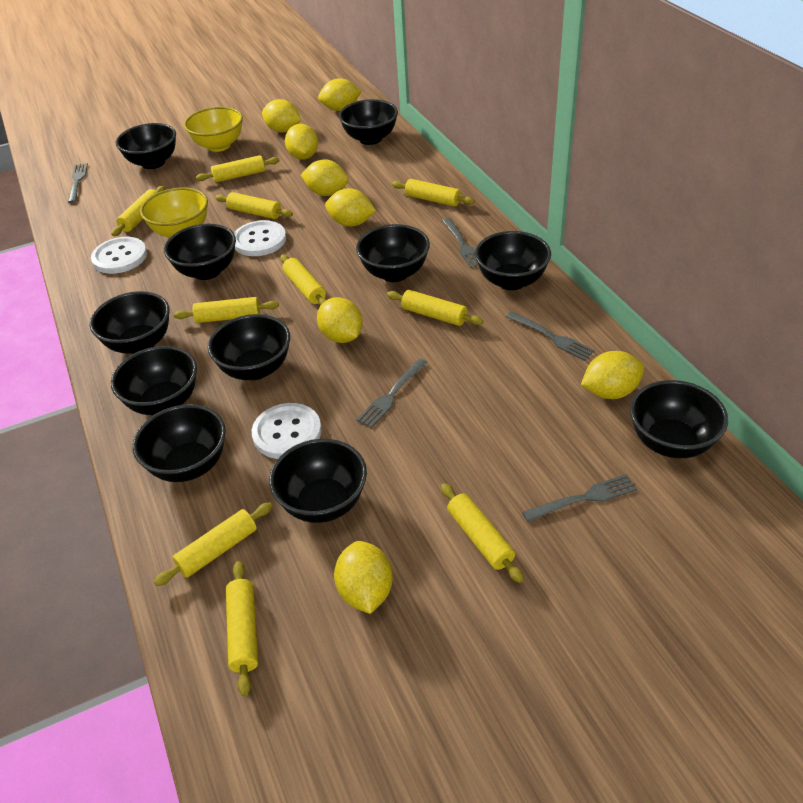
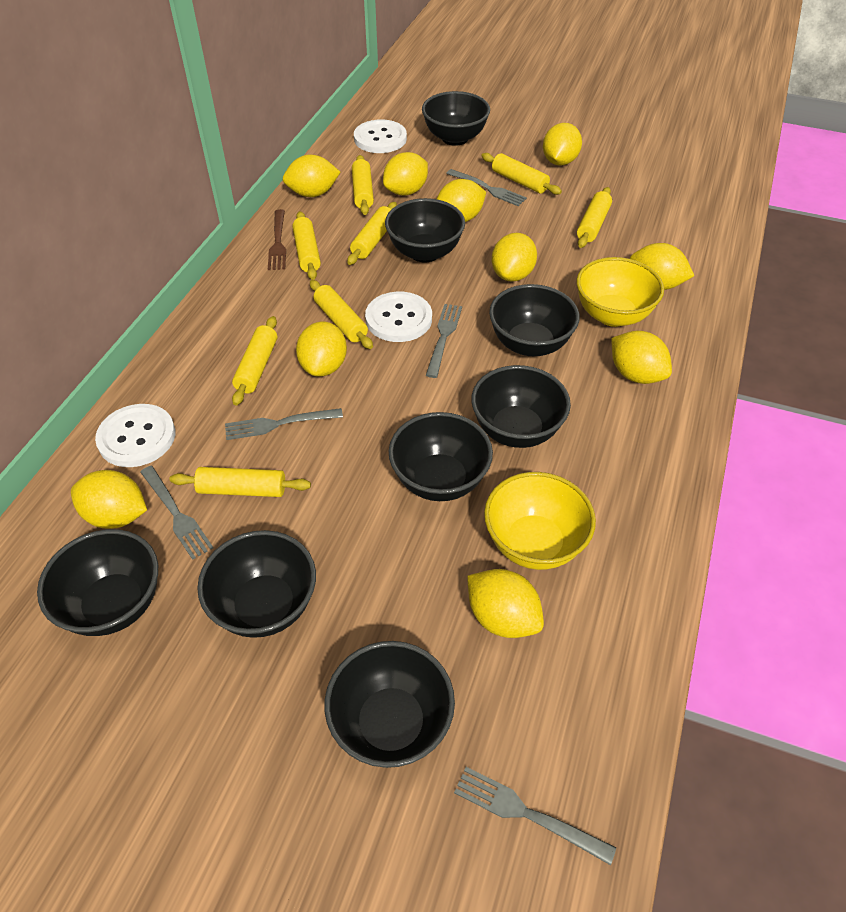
black bowl: [90,291,170,354] [111,346,197,415] [116,123,176,169] [133,404,226,482] [164,224,236,280] [208,314,290,380] [269,439,367,523] [339,99,398,145] [356,224,430,282] [475,231,551,290] [630,380,728,458] = 11 -> [37,529,158,636] [197,530,316,638] [324,641,455,768] [385,198,465,263] [389,412,493,501] [422,91,490,146] [471,365,571,448] [489,284,579,356] = 8
brown fork: none = 0 -> [268,209,286,270] = 1
yellow lemon: [262,99,301,133] [285,124,318,160] [301,159,349,196] [317,297,363,343] [318,78,362,111] [325,188,376,227] [334,541,393,614] [581,351,644,399] = 8 -> [71,470,147,529] [283,155,340,197] [296,322,347,376] [383,152,428,196] [437,179,486,222] [467,569,544,638] [492,233,537,282] [543,123,582,166] [611,331,672,384] [630,243,694,290] = 10
yellow rolling pin: [112,186,165,236] [154,502,273,586] [174,297,279,323] [196,155,280,183] [215,192,293,219] [226,561,258,696] [280,255,326,306] [387,290,483,326] [392,179,475,207] [441,483,524,583] = 10 -> [169,467,311,497] [232,316,277,406] [292,211,321,280] [310,280,373,349] [347,202,397,265] [352,155,374,215] [481,153,562,195] [577,187,612,248] = 8

